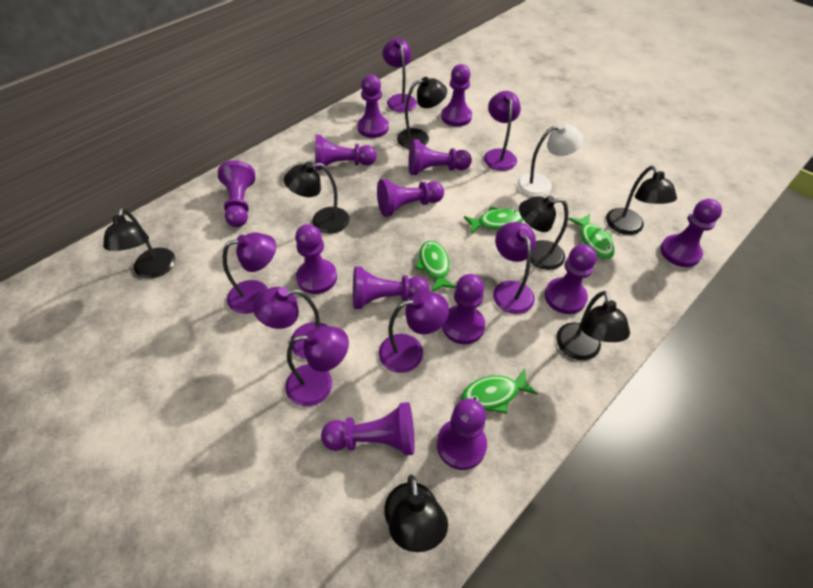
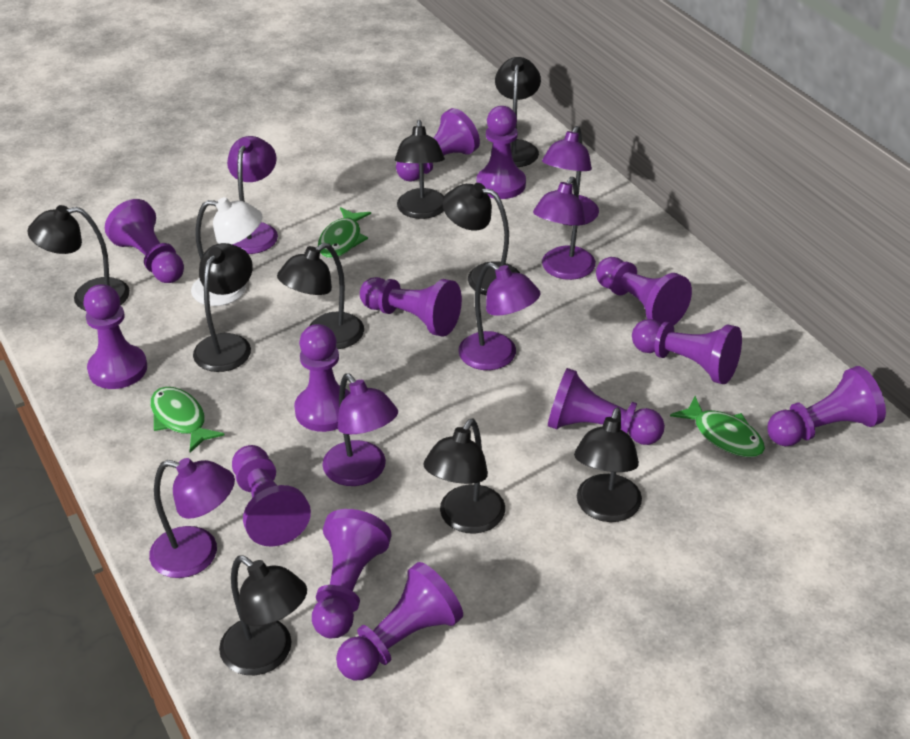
black lamp: [103,208,175,278] [284,162,349,234] [384,474,448,552] [397,77,447,149] [519,195,568,270] [556,291,630,360] [606,166,677,235] = 7 -> [28,205,130,311] [193,243,253,372] [219,555,307,675] [277,243,364,349] [395,120,445,219] [423,419,505,534] [442,183,520,295] [491,57,541,167] [574,407,642,522] = 9
green fish: [416,241,456,292] [462,368,538,414] [464,207,523,234] [569,214,615,259] = 4 -> [150,387,224,453] [318,207,371,258] [670,396,765,457] = 3
purple lamp: [223,233,276,314] [253,287,327,360] [285,326,349,406] [379,291,449,373] [382,38,417,112] [484,91,521,171] [493,222,536,314] = 7 -> [149,458,235,578] [227,136,278,254] [322,373,398,486] [458,262,541,370] [533,177,596,280] [542,126,599,226] = 6

